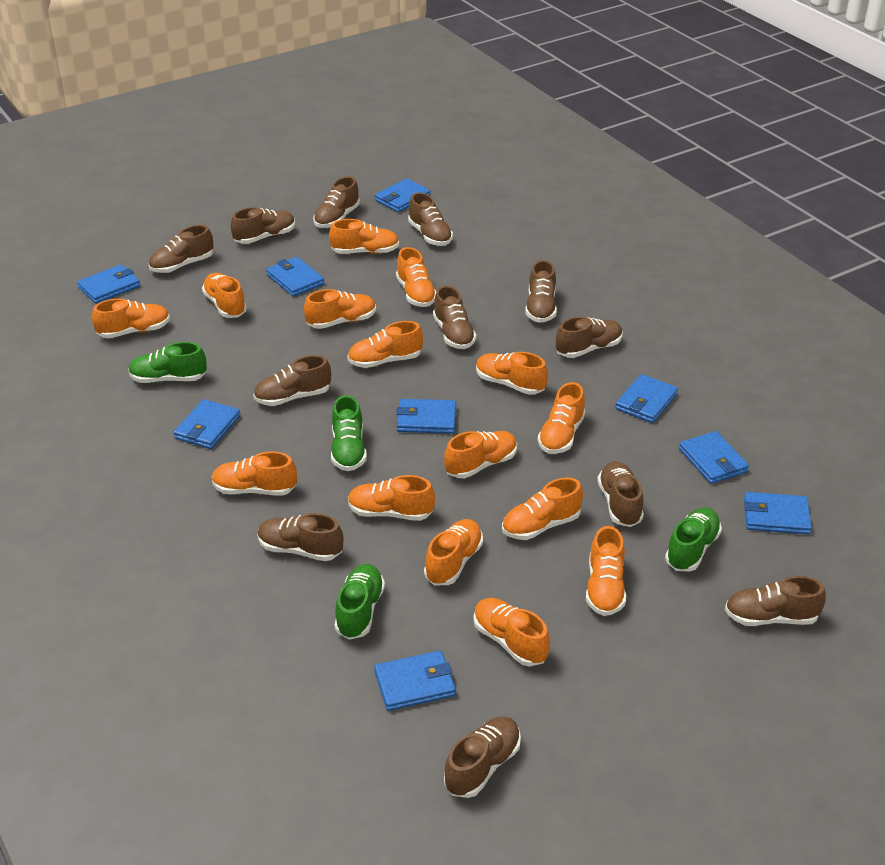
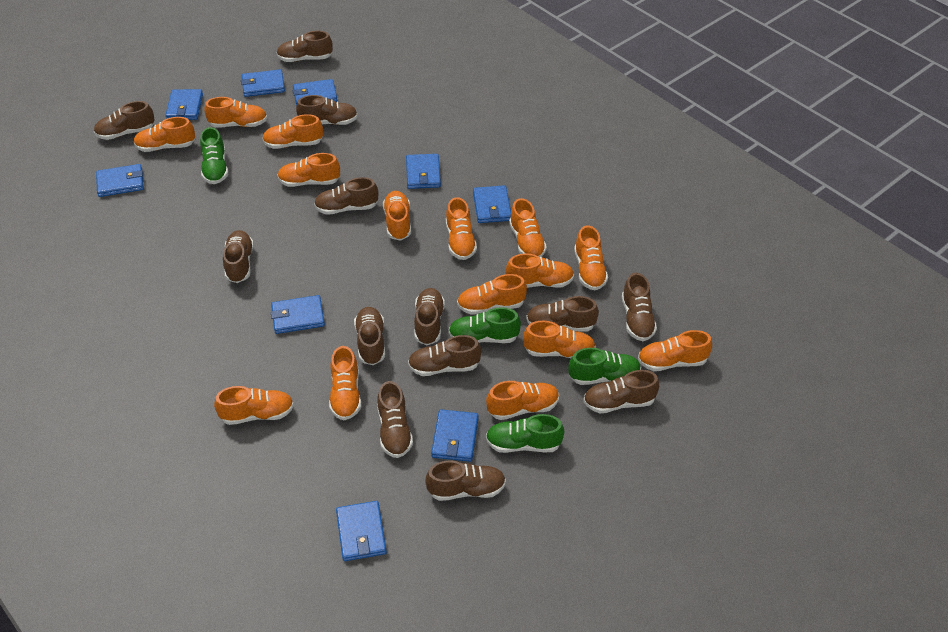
brown shoe: [149,225,213,273] [231,207,295,244] [253,355,331,406] [257,513,343,561] [313,176,360,228] [408,192,453,246] [433,286,476,349] [444,717,521,798] [525,260,557,323] [556,317,623,358] [597,461,644,527] [725,576,826,626] = 12 -> [94,101,155,140] [223,230,254,283] [276,31,333,62] [296,95,358,125] [314,177,378,215] [354,307,385,365] [377,381,413,458] [408,335,481,376] [414,288,445,345] [425,461,506,501] [526,296,599,332] [583,370,659,413] [622,273,657,341] = 13

